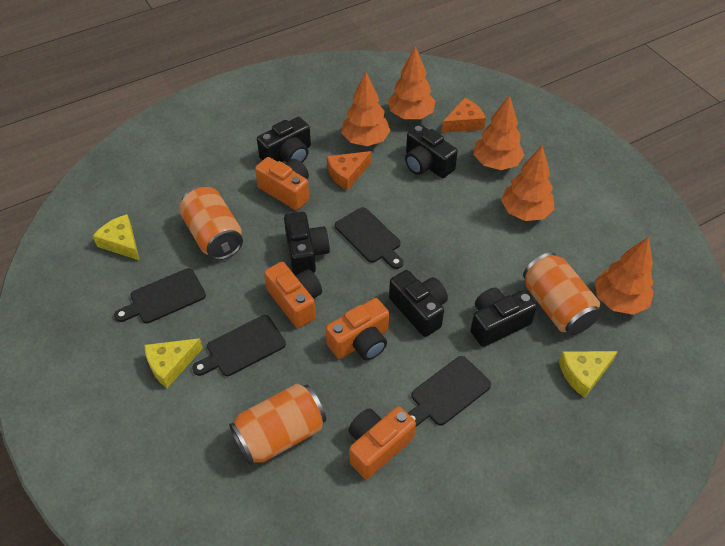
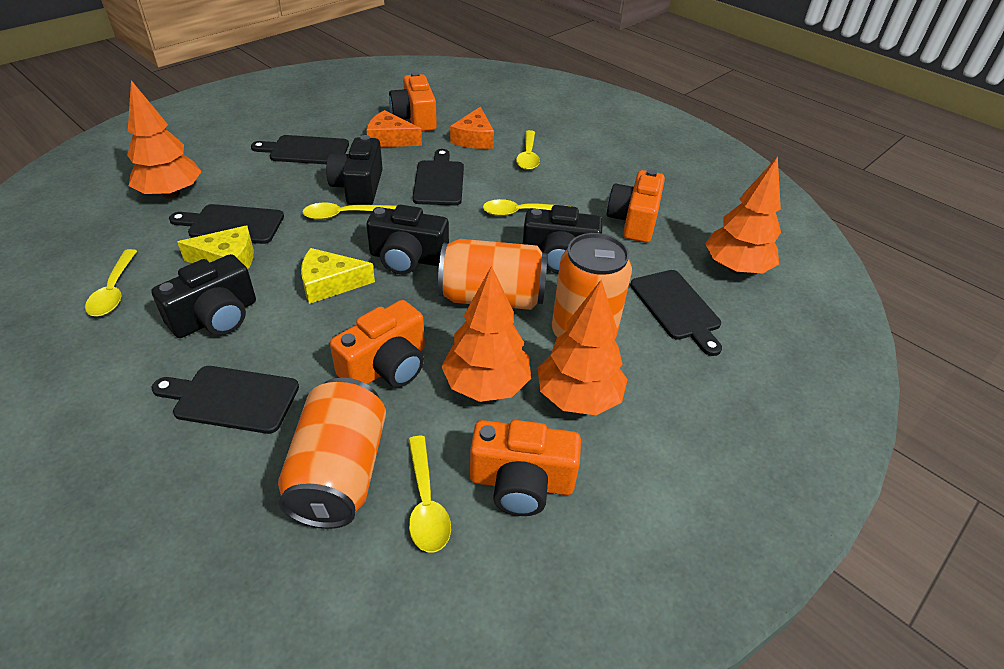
black camera: [257,117,311,163] [284,212,330,276] [389,270,448,337] [405,124,458,178] [471,287,537,347] = 5 -> [151,254,256,338] [326,135,383,205] [366,205,449,275] [523,205,603,273] = 4
black cutting board: [114,268,206,324] [192,315,286,376] [335,207,403,269] [408,356,491,427] = 4 -> [152,366,299,434] [169,204,284,244] [251,135,349,164] [413,149,464,205] [630,270,722,356] = 5
orange tree: [341,72,391,146] [388,46,436,119] [474,95,524,170] [501,145,555,221] [595,237,654,315] = 5 -> [127,80,202,199] [441,266,531,402] [538,280,628,415] [705,156,781,274] = 4
yellow cheese: [93,214,140,261] [144,338,203,388] [559,351,618,398] = 3 -> [177,226,254,269] [301,248,375,304] = 2
yellow spoon: none = 0 -> [85,249,137,316] [303,203,396,220] [408,436,451,553] [483,199,563,216] [516,130,540,170] = 5

